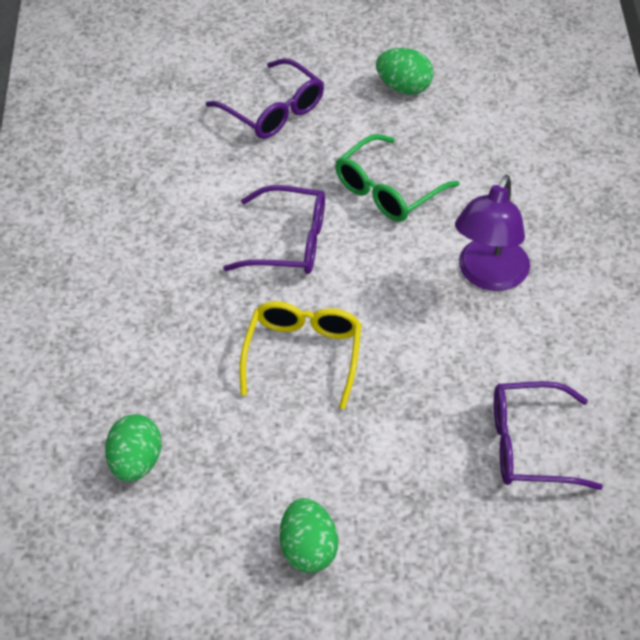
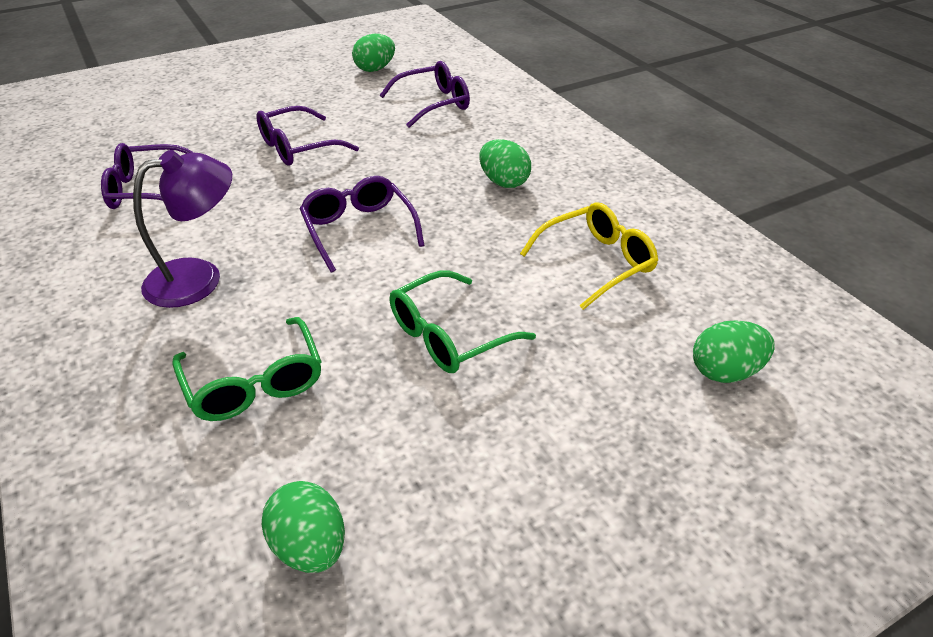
green egg: [105,414,162,482] [280,498,338,573] [376,48,434,95] = 3 -> [262,481,345,573] [352,34,395,72] [479,139,531,188] [693,321,775,383] = 4
green glasses: [335,134,460,222] = 1 -> [173,317,322,421] [390,271,536,373] = 2
purple glasses: [206,58,324,139] [223,185,325,274] [494,381,603,490] = 3 -> [101,143,194,209] [256,106,359,166] [299,176,425,273] [380,61,470,128] = 4

